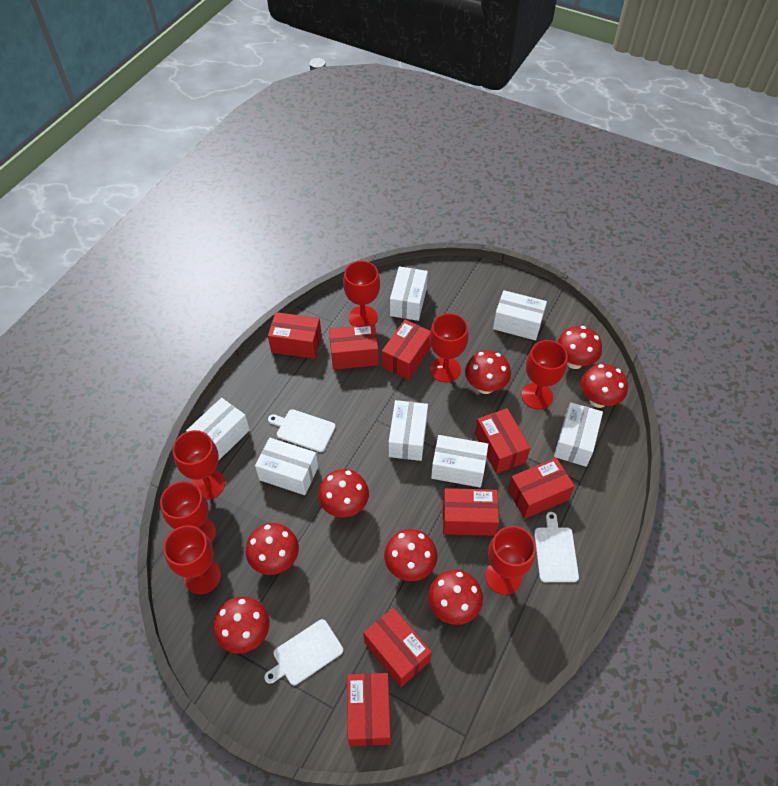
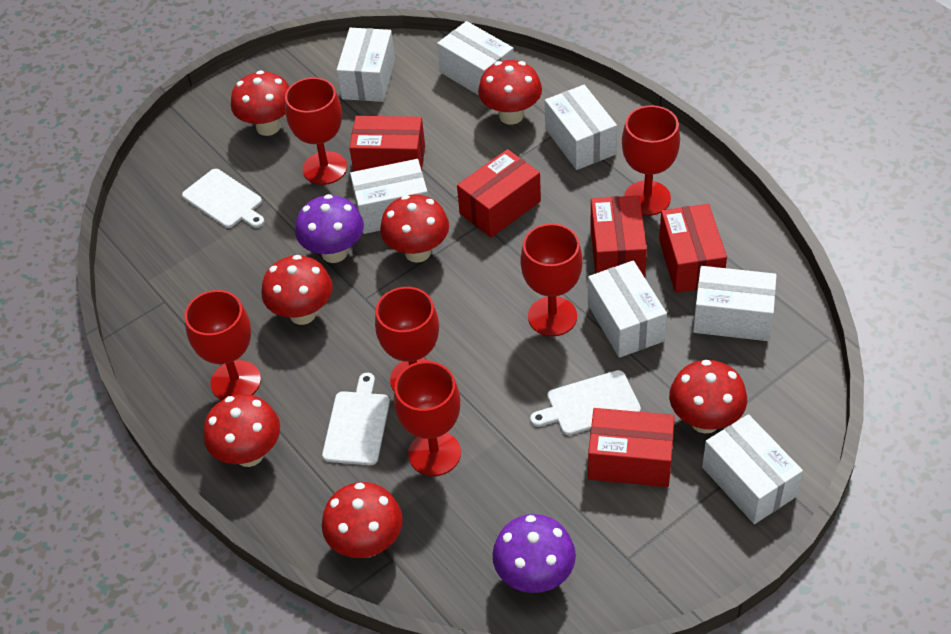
purple mushroom: none = 0 -> [295,194,364,263] [492,514,576,593] = 2
red box: [268,312,322,359] [329,324,379,370] [347,673,391,746] [363,607,432,687] [382,320,431,380] [443,488,499,536] [475,408,530,474] [508,458,575,519] = 8 -> [349,116,425,172] [457,149,541,238] [588,408,675,487] [590,195,647,277] [659,204,727,293] = 5
red goblet: [160,481,216,543] [163,525,221,594] [173,430,225,500] [343,261,380,326] [429,313,469,382] [485,526,536,595] [521,340,568,409] = 7 -> [185,290,261,400] [285,77,347,185] [375,287,439,391] [394,361,461,476] [520,223,583,336] [622,105,680,216] = 6
red mushroom: [213,597,270,653] [246,523,299,575] [318,469,369,517] [384,529,437,581] [428,570,483,625] [465,350,511,394] [557,326,602,369] [581,364,628,408] = 8 -> [203,394,280,467] [231,71,289,136] [262,255,333,325] [322,482,403,558] [380,194,449,263] [478,60,542,125] [669,360,747,434] = 7

